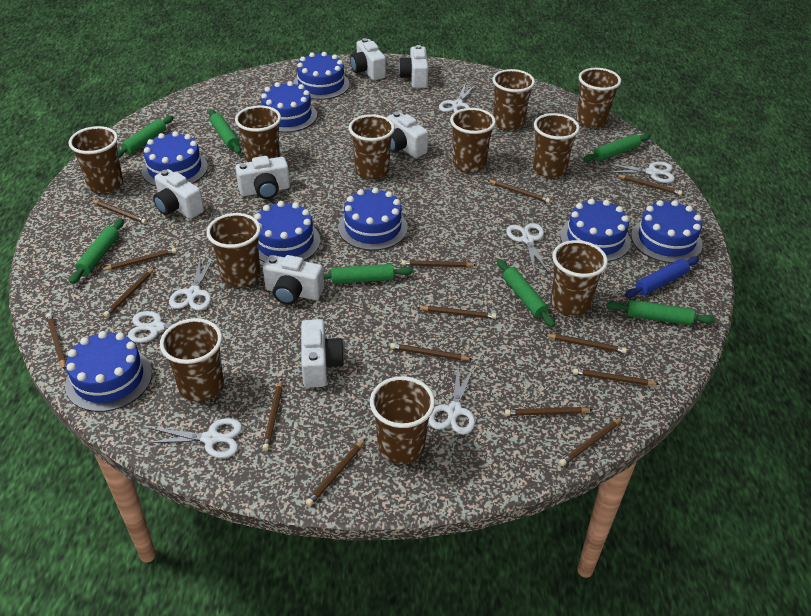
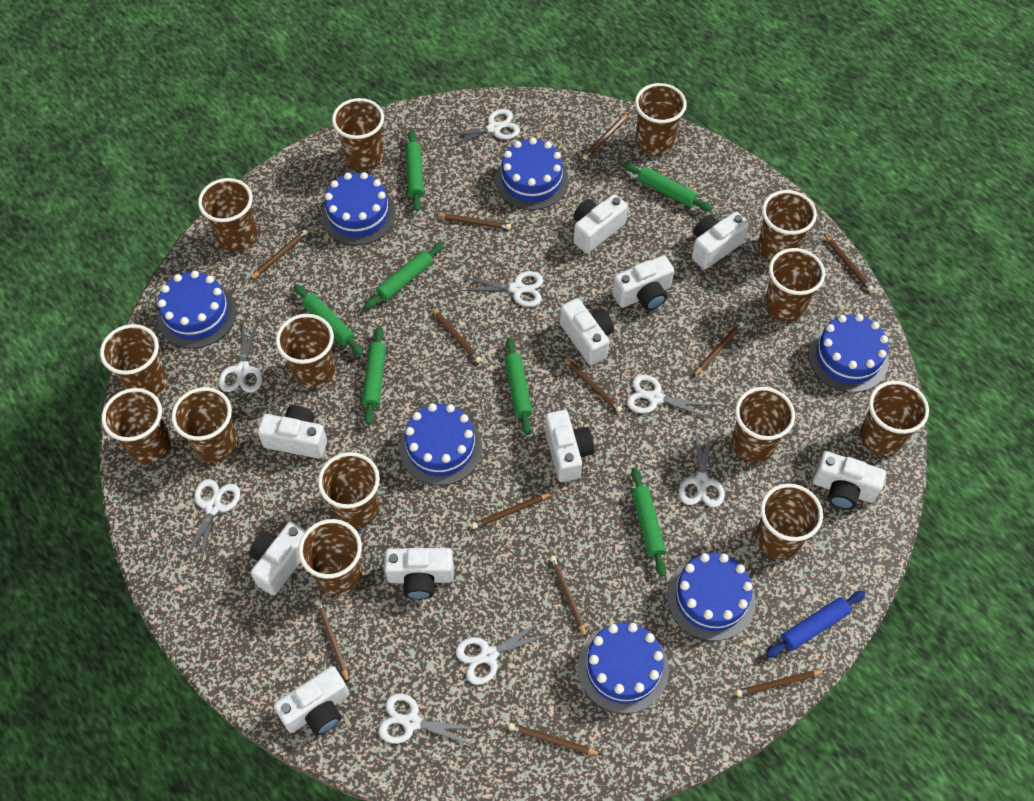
blue cake: [65,331,152,412] [142,131,208,186] [254,201,320,262] [261,81,317,132] [293,52,350,100] [338,187,408,251] [560,199,631,262] [631,200,703,263] = 8 -> [157,271,236,348] [321,172,396,245] [399,403,482,485] [495,137,569,210] [578,623,669,714] [667,553,756,641] [808,314,889,393] = 7
brown cup: [69,126,123,193] [160,318,224,402] [206,213,261,287] [235,105,281,163] [349,114,395,180] [370,376,435,464] [450,108,496,172] [492,69,535,130] [533,113,580,178] [551,240,608,316] [576,68,621,128] = 11 -> [100,324,168,396] [102,388,171,463] [171,387,238,462] [198,178,257,252] [276,314,335,389] [298,519,362,595] [318,452,380,528] [332,98,384,171] [635,83,687,155] [732,387,795,462] [756,483,823,559] [758,190,817,261] [765,248,825,322] [860,381,929,456] = 14
brown pencil: [46,313,66,370] [91,200,147,224] [101,248,177,270] [103,267,155,317] [263,379,282,451] [306,439,365,506] [390,343,473,360] [402,260,476,267] [417,306,497,319] [488,180,550,203] [505,407,592,416] [545,334,627,353] [559,418,622,466] [573,368,660,386] [616,175,682,195] = 15 -> [250,229,308,280] [315,599,349,683] [431,307,481,363] [435,214,511,230] [472,493,552,529] [508,723,602,755] [550,556,586,637] [563,357,622,412] [583,113,629,160] [693,322,744,376] [736,670,826,696] [824,234,874,291] = 12
white camera: [153,169,204,219] [235,156,290,199] [263,255,324,305] [301,319,344,388] [350,38,386,80] [387,112,428,158] [399,45,429,88] = 7 -> [249,522,307,595] [257,405,327,459] [274,666,349,735] [384,548,454,600] [545,410,594,482] [560,298,614,365] [574,194,628,253] [612,255,674,311] [692,212,749,269] [812,451,886,510] = 10
white scissors: [128,311,215,343] [145,418,242,458] [169,256,215,311] [429,367,475,435] [439,85,476,112] [506,223,548,272] [606,161,675,183] = 7 -> [184,479,240,563] [219,321,263,393] [378,693,476,746] [443,109,520,147] [456,620,551,685] [461,271,543,307] [627,375,715,419] [679,427,725,507] = 8

